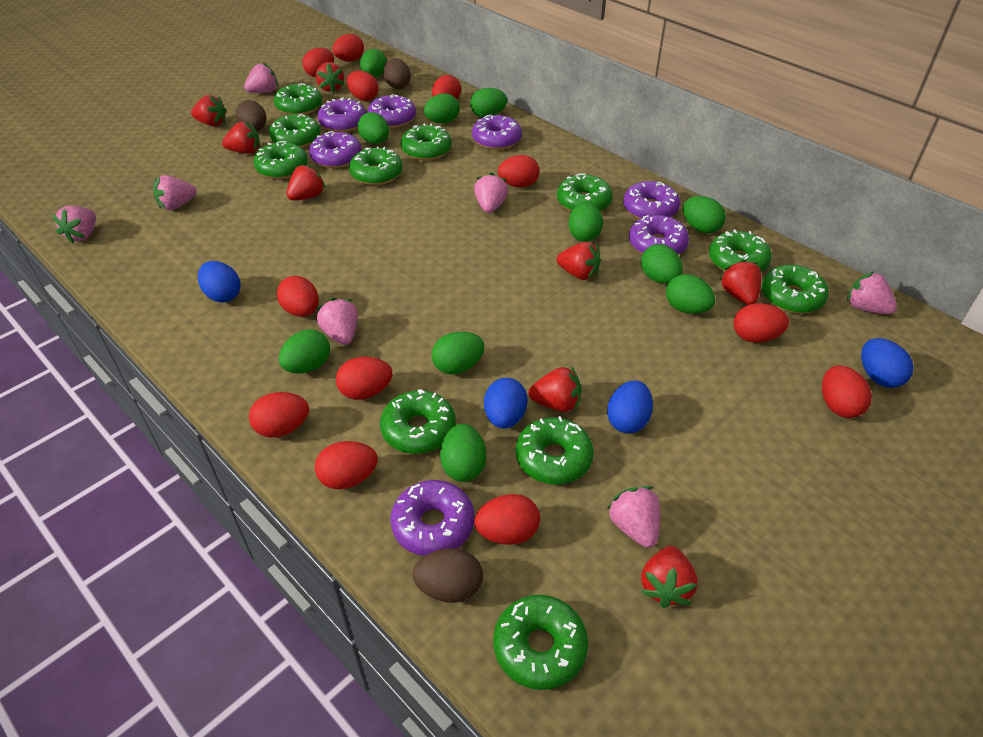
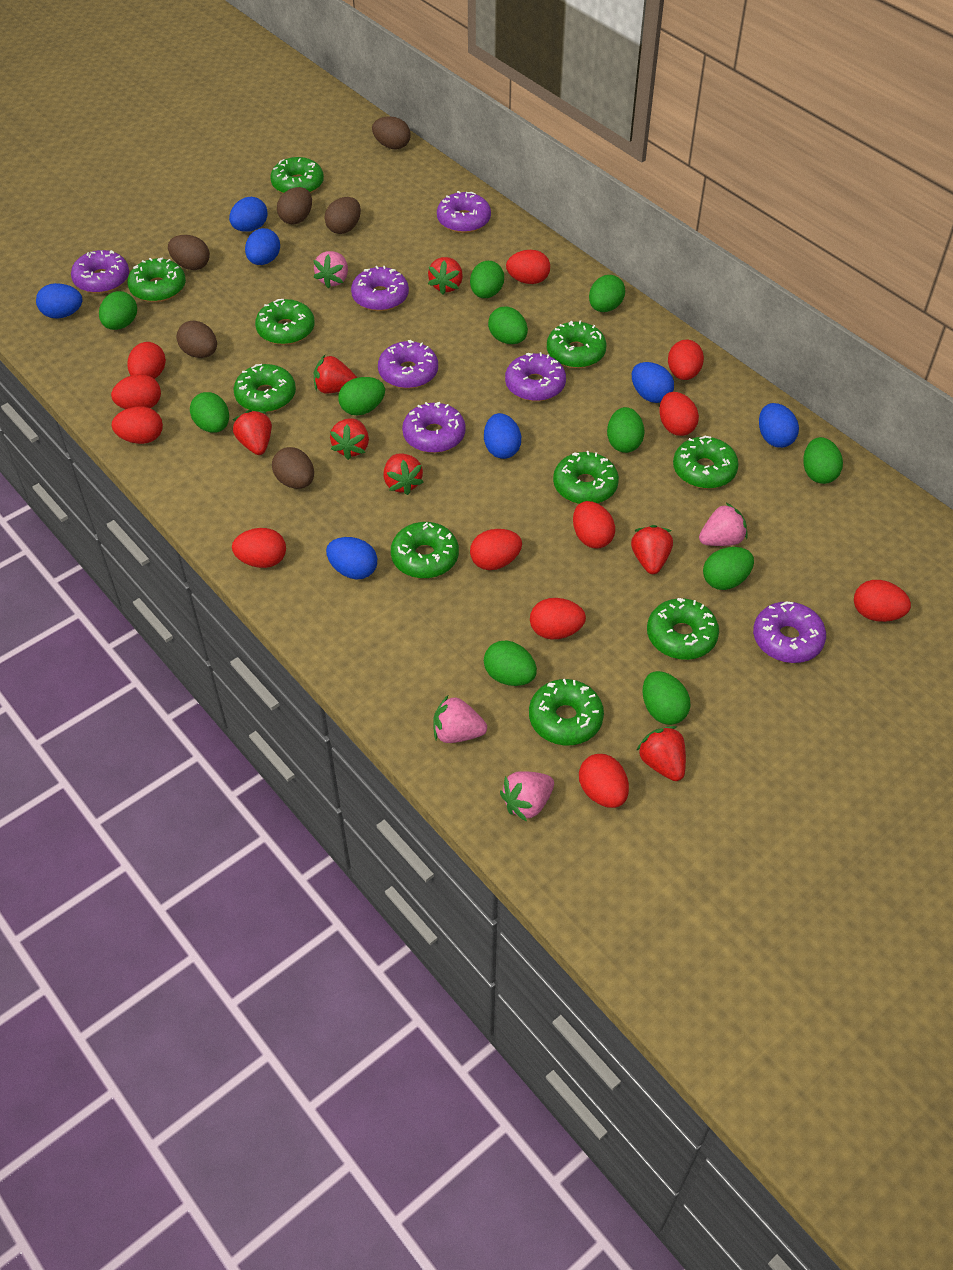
blue egg: [198,261,240,303] [484,378,528,429] [607,380,653,433] [861,338,914,388] = 4 -> [36,283,83,319] [229,197,267,232] [245,228,280,265] [326,537,377,580] [484,413,521,459] [632,362,674,403] [759,403,799,448] = 7
brown egg: [236,100,266,131] [383,58,411,89] [412,548,483,603] = 3 -> [168,235,210,270] [177,320,217,358] [272,447,314,489] [277,187,312,225] [325,197,361,234] [372,116,411,150] = 6
green donut: [254,141,308,179] [269,114,320,148] [274,83,322,115] [349,146,403,185] [380,389,456,454] [401,123,452,160] [493,595,588,690] [516,416,594,485] [557,173,613,212] [709,230,772,272] [762,265,829,314] = 11 -> [127,257,186,302] [234,364,296,413] [255,299,315,345] [270,157,324,193] [391,522,459,579] [529,679,604,745] [547,320,607,368] [553,451,619,504] [647,598,719,660] [673,436,739,489] = 10
pink strawberry: [52,206,96,243] [153,175,197,210] [244,63,278,93] [316,298,358,345] [474,172,508,213] [607,486,660,548] [847,272,897,314] = 7 -> [313,251,348,289] [433,695,487,743] [500,771,554,822] [699,503,748,546] = 4
red strawberry: [191,95,227,126] [222,122,260,154] [286,164,326,201] [316,62,344,93] [529,367,582,412] [557,242,601,280] [641,546,698,608] [719,259,762,305] = 8 -> [233,410,272,455] [314,355,357,394] [330,418,369,460] [384,453,424,495] [428,257,463,294] [631,525,673,574] [636,726,686,781] = 7

